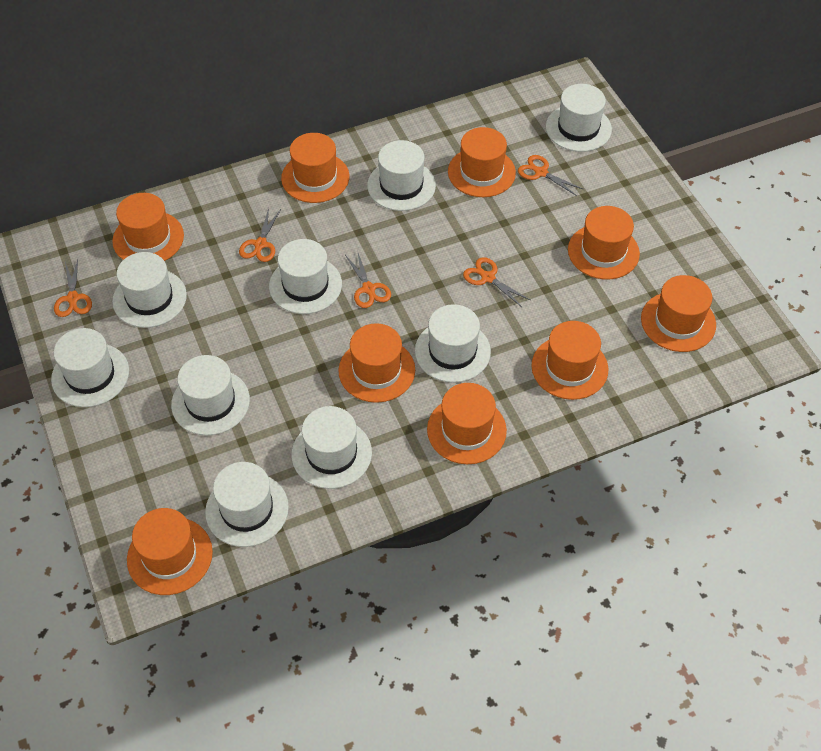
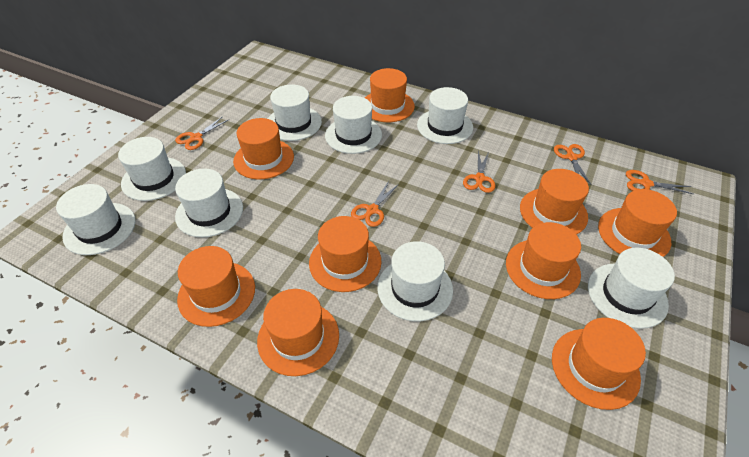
white hat: [51,328,129,407] [112,252,187,328] [171,355,250,436] [205,462,289,547] [269,239,342,314] [292,406,372,489] [367,140,436,211] [415,304,491,383] [546,84,612,152] = 9 -> [56,184,136,255] [118,137,186,201] [175,168,243,238] [268,84,322,141] [325,96,382,154] [377,241,453,322] [417,87,473,144] [588,248,675,329] = 8

